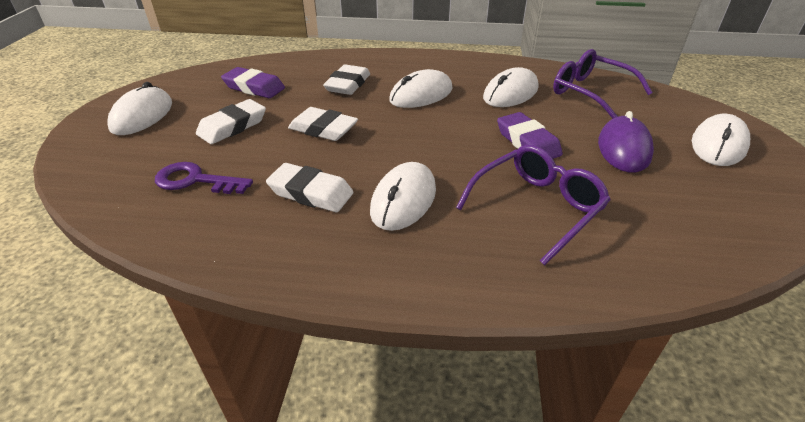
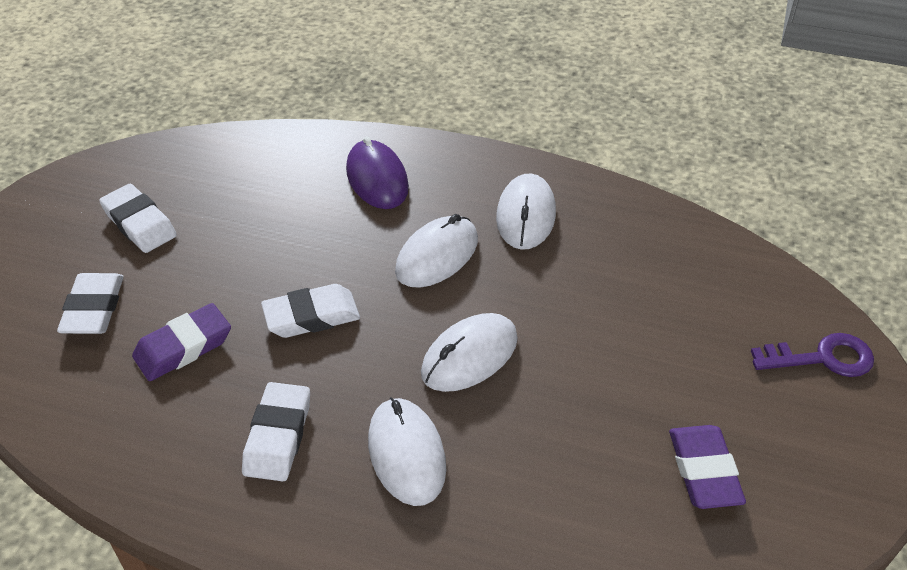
purple glasses: [456,145,611,265] [553,49,653,119] = 2 -> none = 0
white mouse: [107,82,172,135] [370,162,436,231] [389,69,452,108] [483,67,538,107] [692,114,750,166] = 5 -> [368,397,446,506] [395,214,478,288] [421,313,518,392] [496,174,556,250] = 4

